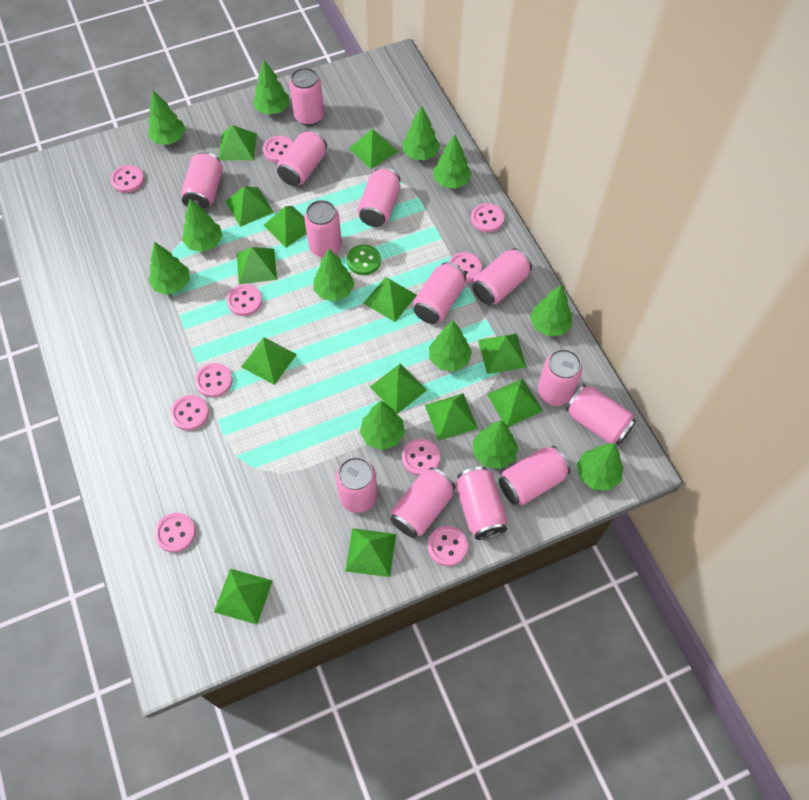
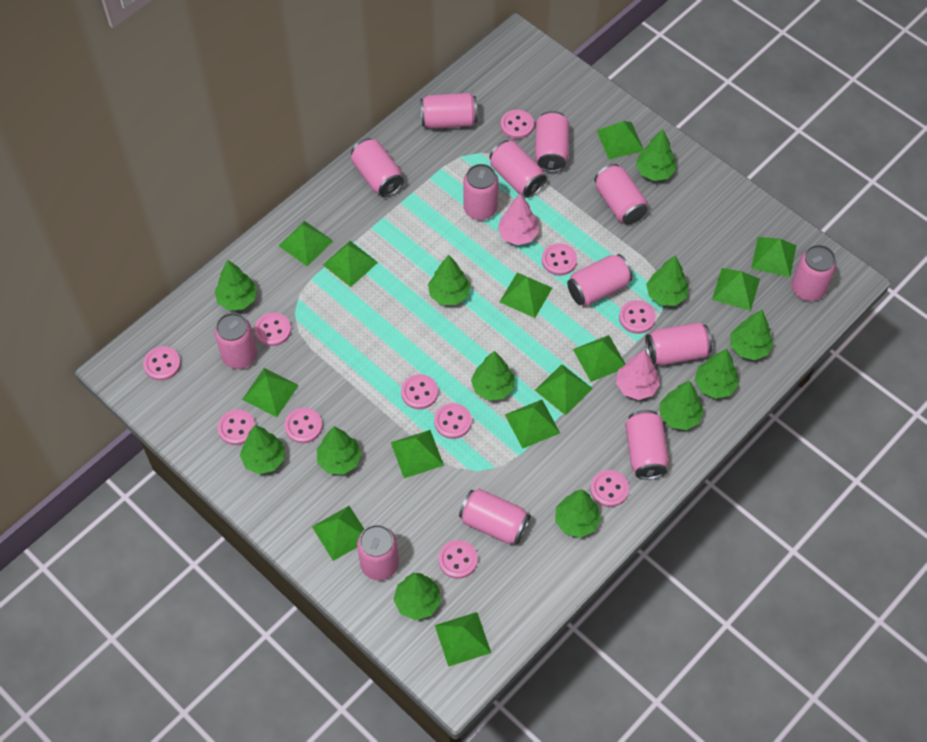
green button: [347,245,381,275] = 1 -> none = 0
pink button: [110,165,144,193] [154,513,196,553] [170,395,209,431] [195,363,232,398] [226,284,262,316] [263,136,293,163] [402,439,440,476] [428,526,468,566] [449,252,482,283] [471,203,504,233] = 10 -> [143,346,181,381] [218,409,255,445] [254,313,291,346] [285,408,322,443] [401,374,438,409] [434,403,472,439] [438,540,478,579] [501,110,534,139] [542,243,577,276] [590,470,629,507] [619,300,656,334] = 11
pink tree: none = 0 -> [498,193,539,245] [616,350,660,400] = 2

